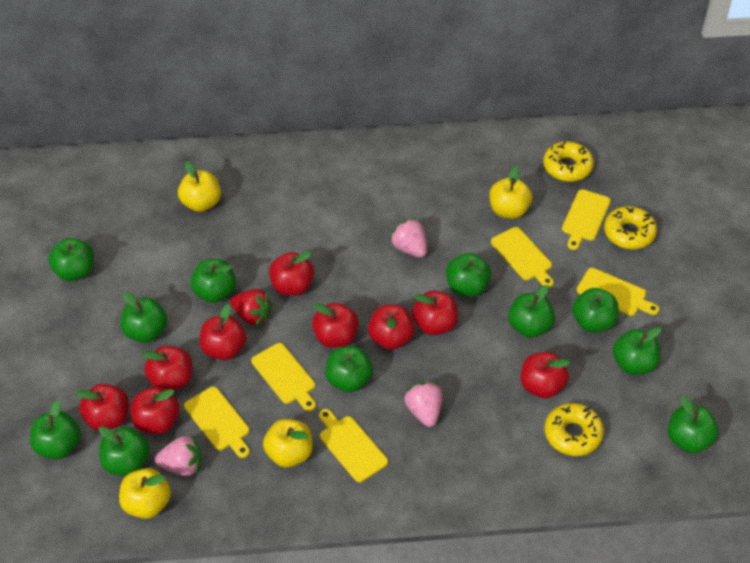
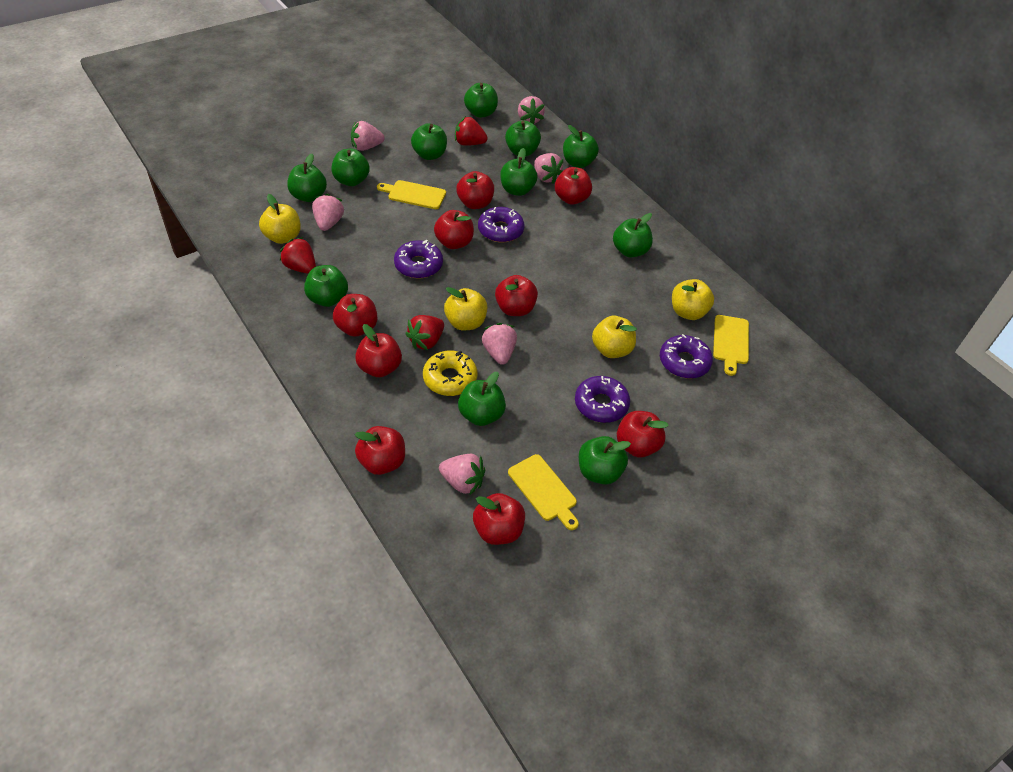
pink strawberry: [155,435,202,476] [389,218,427,258] [404,382,442,427] = 3 -> [312,194,344,231] [351,121,385,151] [439,454,485,496] [482,323,517,365] [518,96,545,124] [534,153,563,184] = 6
purple donut: none = 0 -> [394,240,443,279] [478,207,524,243] [575,376,630,423] [660,334,713,378] = 4
red strawberry: [230,289,273,326] = 1 -> [280,237,316,274] [405,315,444,350] [455,116,488,146] = 3
yellow cutting board: [184,387,250,458] [251,343,316,411] [319,409,388,482] [491,227,554,288] [562,189,611,250] [577,268,660,316] = 6 -> [377,180,446,209] [508,454,579,530] [713,315,749,376] = 3
yellow donut: [543,142,594,182] [544,403,604,456] [604,206,657,249] = 3 -> [423,351,477,396] = 1

